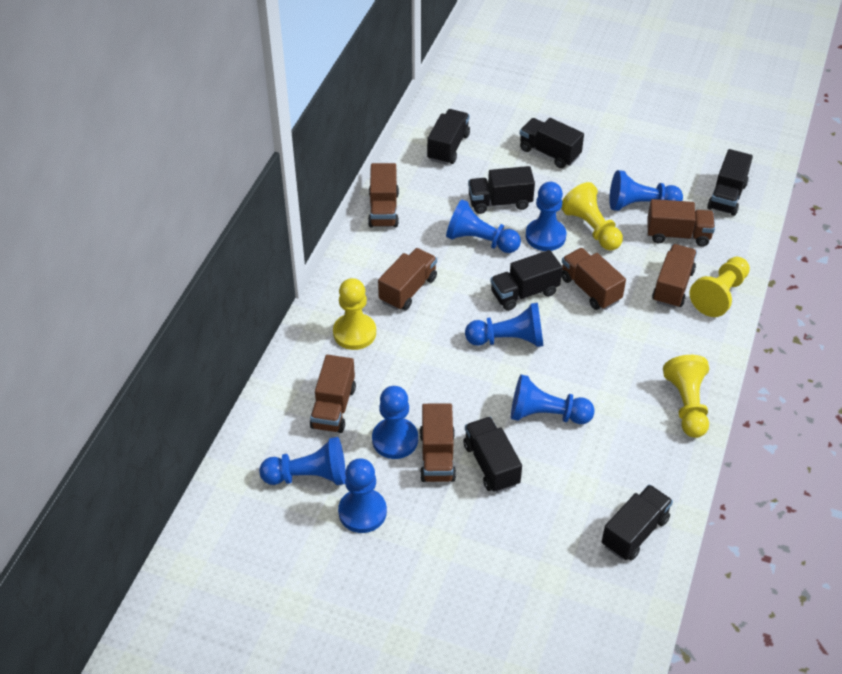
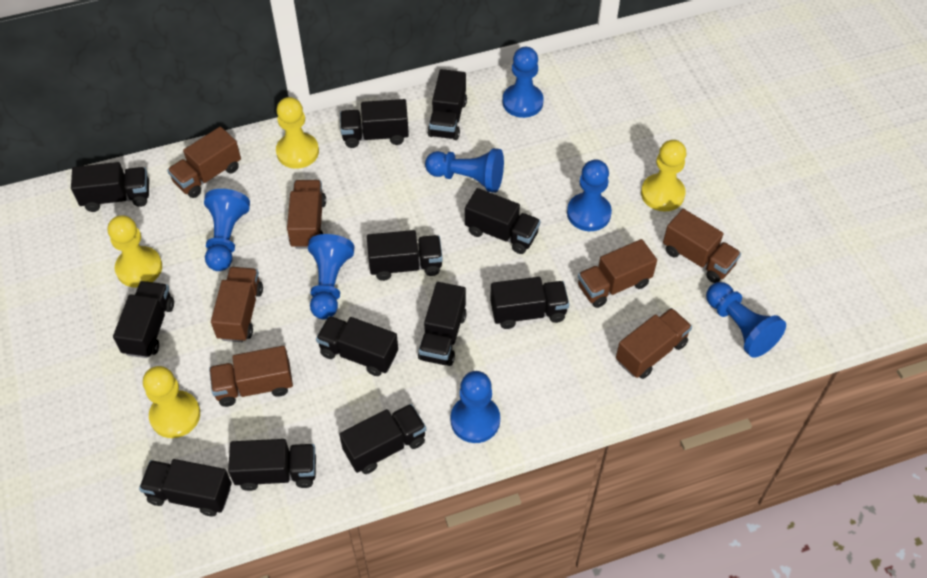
black truck: [427,109,470,165] [464,417,522,493] [468,166,535,214] [490,250,562,311] [520,118,584,168] [602,485,673,560] [708,149,753,216] = 7 -> [71,162,149,212] [113,281,174,358] [139,459,232,516] [228,439,316,491] [316,316,398,376] [339,404,426,474] [340,99,409,148] [367,230,443,281] [418,282,467,366] [428,69,467,140] [465,188,540,254] [490,277,569,329] = 12
blue pawn: [259,437,346,485] [338,458,387,533] [372,386,418,459] [446,199,521,253] [465,303,544,347] [511,375,595,424] [526,182,566,251] [609,170,683,211] = 8 -> [204,189,250,271] [308,234,355,319] [425,148,504,193] [451,371,500,443] [502,47,544,118] [567,159,612,231] [706,282,786,358] = 7

